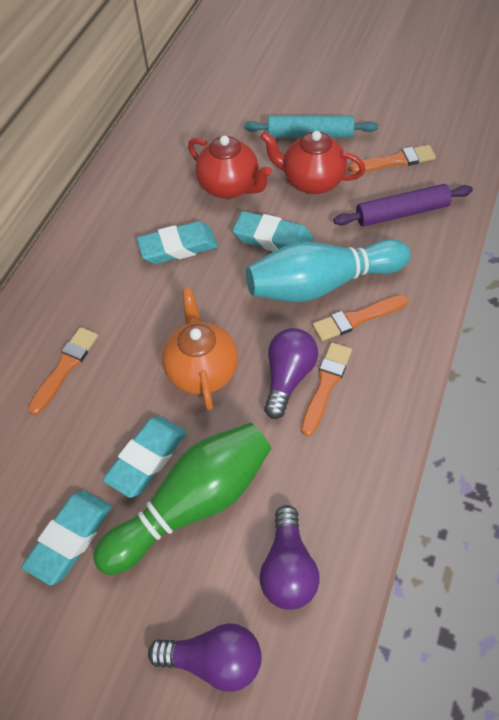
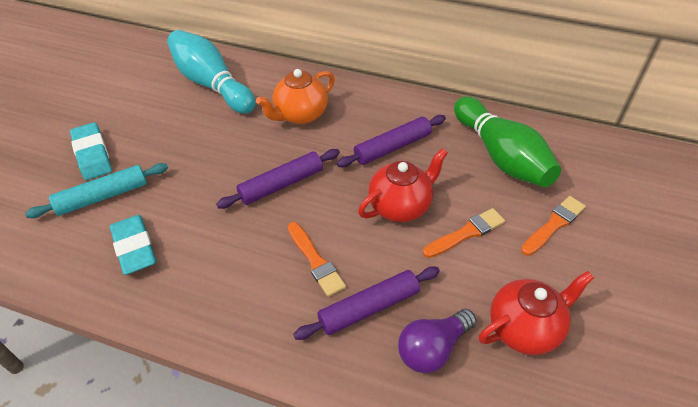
orange brush: [28,327,98,415] [301,342,352,436] [312,294,409,341] [348,145,436,173] = 4 -> [288,222,346,297] [423,208,505,258] [521,196,586,256] = 3
purple light bulb: [148,623,262,692] [260,505,320,610] [264,328,318,419] = 3 -> [398,309,477,373] = 1
purple rolling pin: [334,184,473,227] = 1 -> [216,149,340,209] [293,266,440,340] [337,115,446,167] = 3
turquoise eraser: [21,491,112,585] [103,416,187,498] [136,221,218,264] [233,211,313,252] = 4 -> [70,122,112,180] [110,215,156,275] = 2

